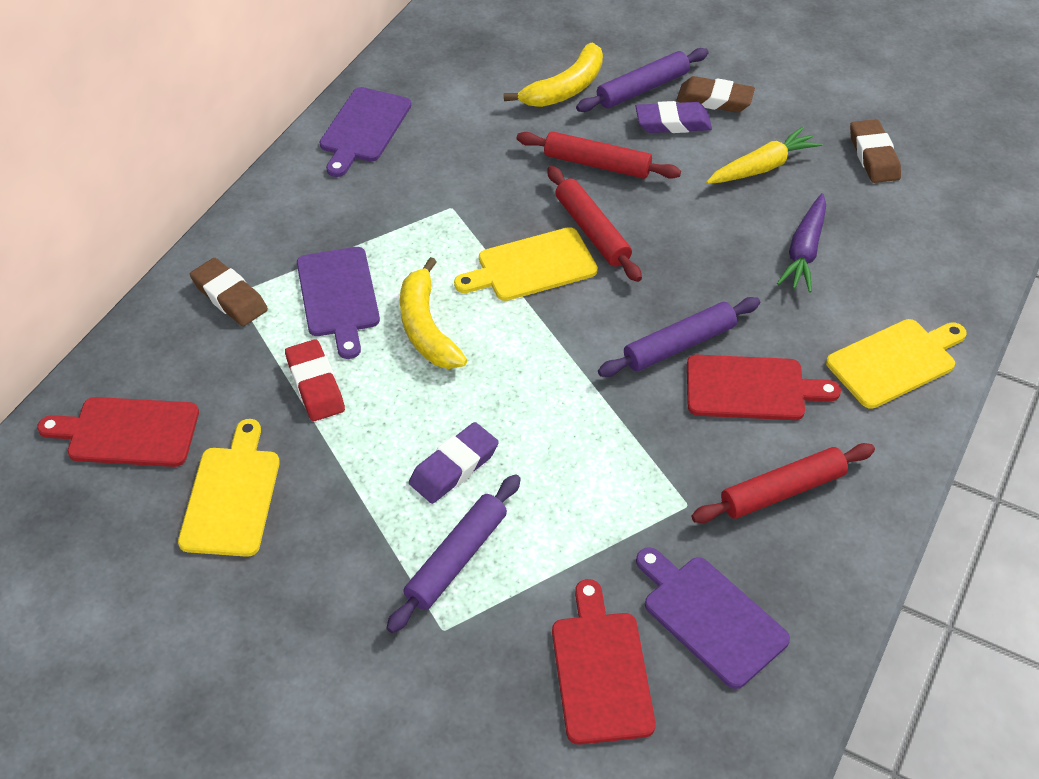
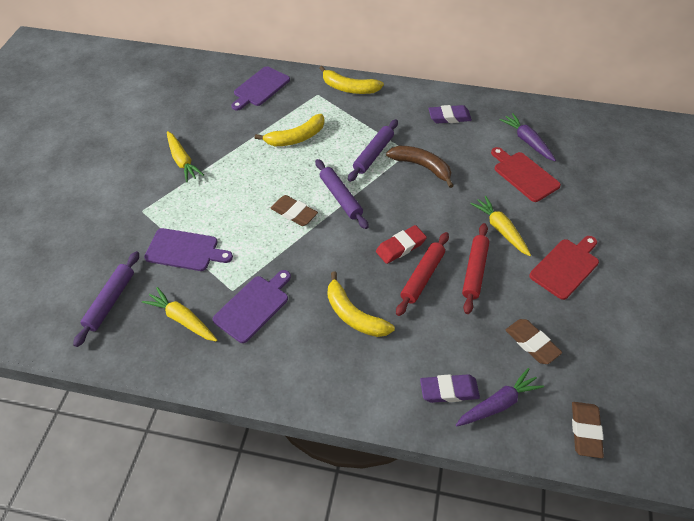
brown banana: none = 0 -> [386,146,454,188] = 1
purple carrot: [777,193,826,293] = 1 -> [456,368,544,426] [499,113,556,161] = 2
red cutting board: [37,397,199,467] [552,579,656,745] [687,355,841,420] = 3 -> [491,147,561,202] [529,236,599,300] = 2
red rolling pin: [516,131,681,179] [547,166,642,282] [691,443,875,523] = 3 -> [396,232,449,316] [462,223,489,314] = 2
yellow banana: [400,257,467,369] [504,43,603,107] = 2 -> [255,114,325,146] [319,66,384,94] [328,271,395,337] = 3
yellow carrot: [706,127,822,184] = 1 -> [142,287,217,342] [167,131,204,182] [470,196,531,256] = 3
yellow cutting board: [178,419,280,557] [454,227,598,301] [826,319,967,409] = 3 -> none = 0

